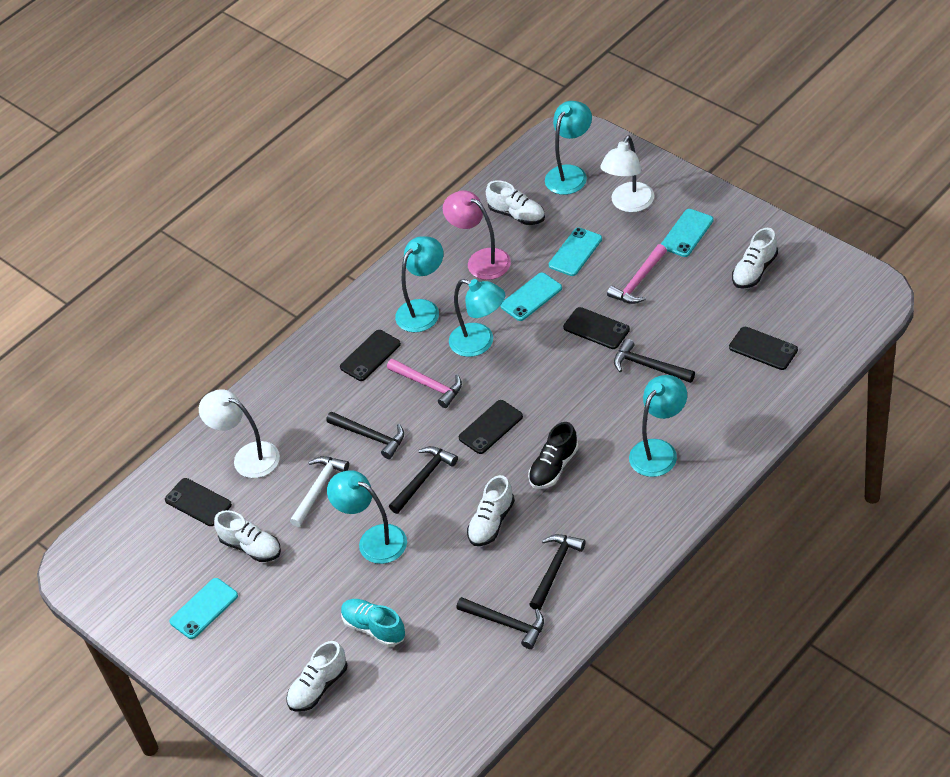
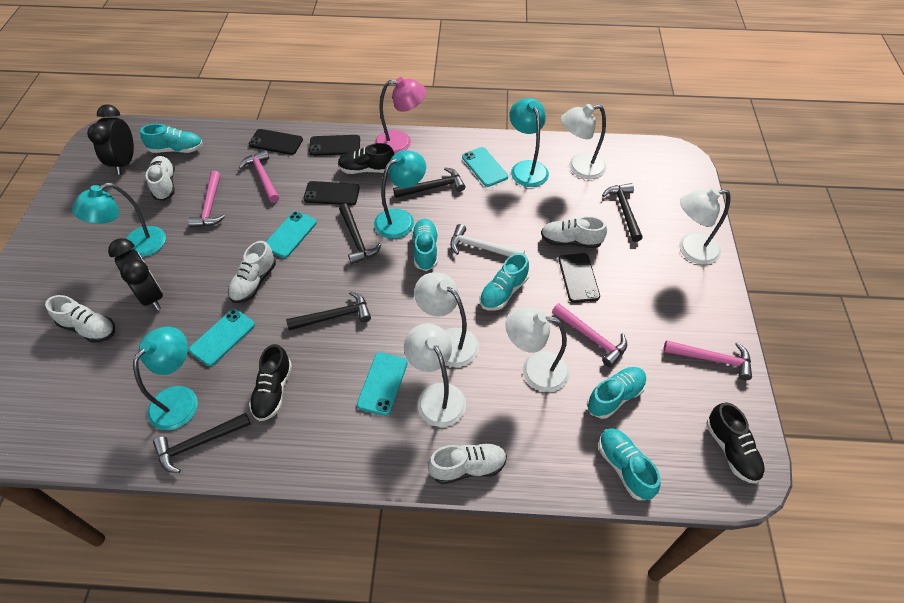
black clock: none = 0 -> [87,104,134,175] [108,238,163,310] = 2
black phone: [165,478,232,526] [340,330,401,381] [459,400,523,454] [563,307,630,349] [729,327,798,370] = 5 -> [248,129,303,155] [303,181,360,205] [309,135,360,156] [559,253,600,303] = 4
black shoe: [528,422,578,489] = 1 -> [249,344,292,421] [338,143,395,174] [706,402,765,483] = 3
pink hammer: [387,359,462,408] [607,244,667,304] = 2 -> [188,171,225,227] [239,150,279,203] [552,303,627,367] [663,340,752,380] = 4
turquoise lamp: [327,470,407,564] [395,236,443,332] [449,279,505,357] [545,101,592,195] [629,375,687,477] = 5 -> [72,183,166,257] [133,327,198,430] [374,150,426,239] [509,98,549,187] = 4
turquoise shoe: [341,599,406,647] = 1 -> [140,124,203,153] [412,219,438,271] [479,253,529,311] [587,367,647,419] [599,428,661,500] = 5
white lamp: [199,389,280,478] [600,136,654,212] = 2 -> [404,323,466,427] [414,272,479,367] [505,308,570,392] [561,104,607,179] [679,188,730,265] = 5

